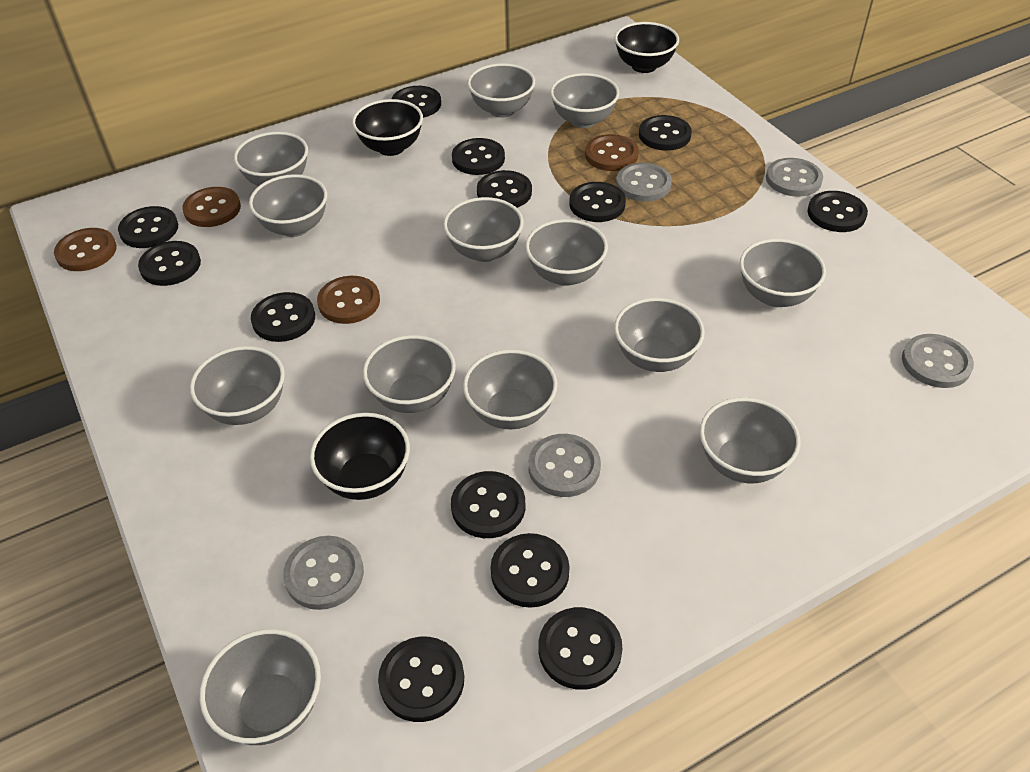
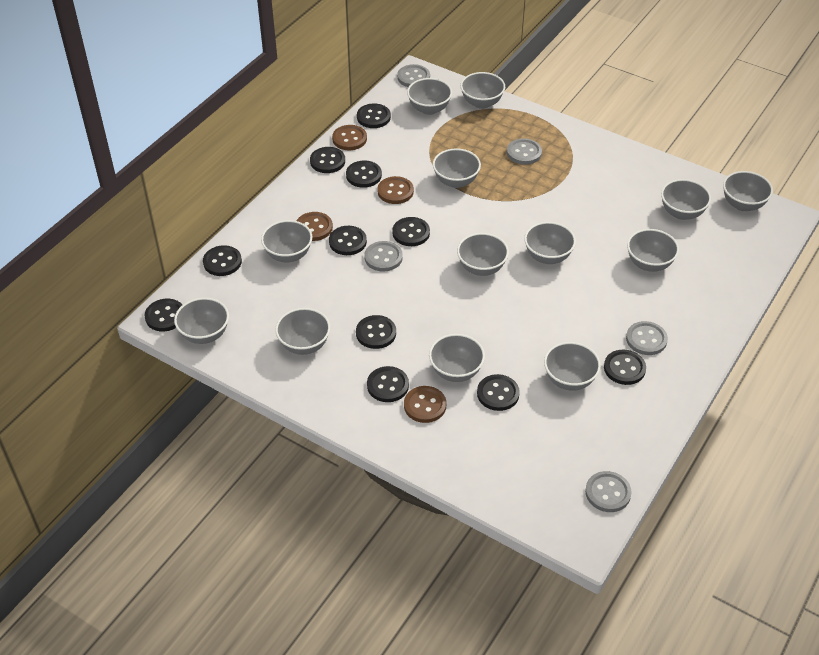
black bowl: [310,413,410,500] [352,99,423,156] [615,22,679,73] = 3 -> none = 0
black button: [118,206,178,248] [138,241,201,286] [251,292,315,342] [378,637,464,722] [392,86,441,118] [451,471,525,538] [452,138,505,175] [477,170,532,208] [491,533,570,608] [539,607,622,690] [570,182,626,222] [639,115,692,151] [807,191,868,232] = 13 -> [144,299,182,332] [203,245,242,276] [310,147,345,173] [329,226,367,255] [346,160,382,188] [356,315,396,349] [357,103,391,128] [367,366,409,402] [392,217,430,246] [477,374,520,411] [604,350,646,385] = 11

